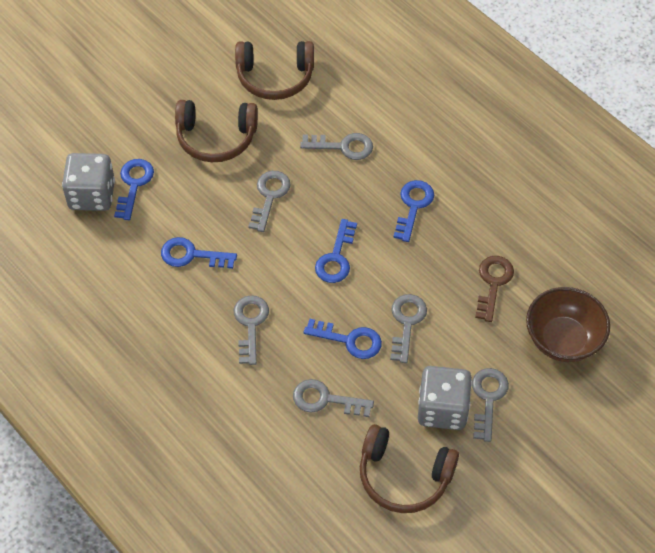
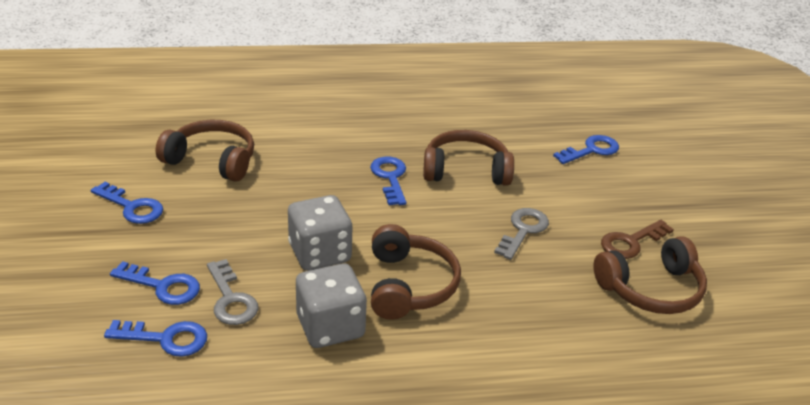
brown bowl: [526,287,610,362] = 1 -> none = 0
brown headphones: [175,100,258,162] [235,41,314,100] [360,424,459,513] = 3 -> [156,120,254,182] [371,224,461,320] [423,130,514,186] [593,236,707,314] = 4
grey key: [234,295,269,365] [248,171,291,232] [293,379,374,417] [300,133,373,160] [390,294,427,363] [472,368,509,442] = 6 -> [207,259,259,325] [494,208,549,260] = 2

